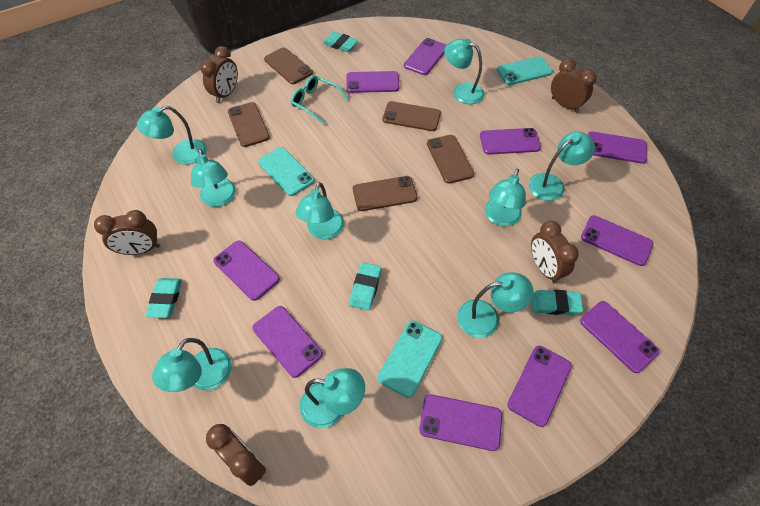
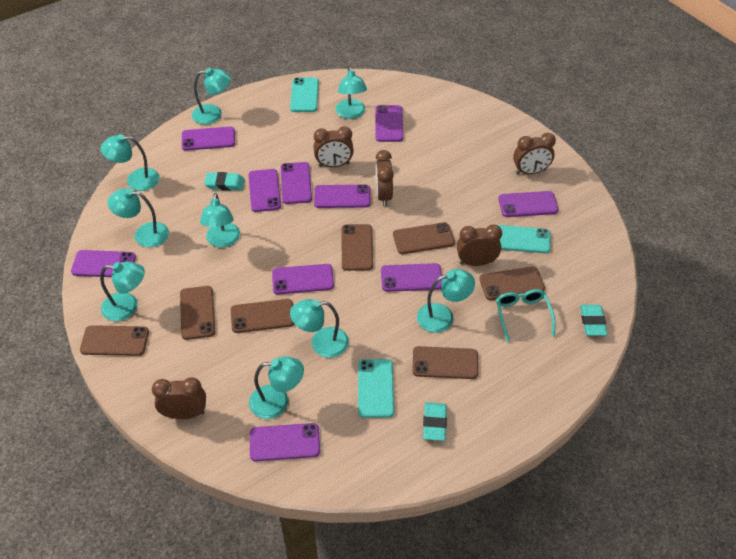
brown phone: [228,102,270,147] [264,47,313,84] [353,176,417,211] [383,101,441,131] [427,135,474,184] = 5 -> [80,325,149,356] [180,286,215,340] [231,299,294,333] [342,224,373,271] [393,222,455,254] [412,346,478,379] [479,267,545,300] = 7
turquoise eraser: [146,278,182,318] [323,32,358,52] [349,262,381,311] [531,290,583,315] = 4 -> [204,172,245,191] [423,402,447,441] [580,305,608,336] = 3

